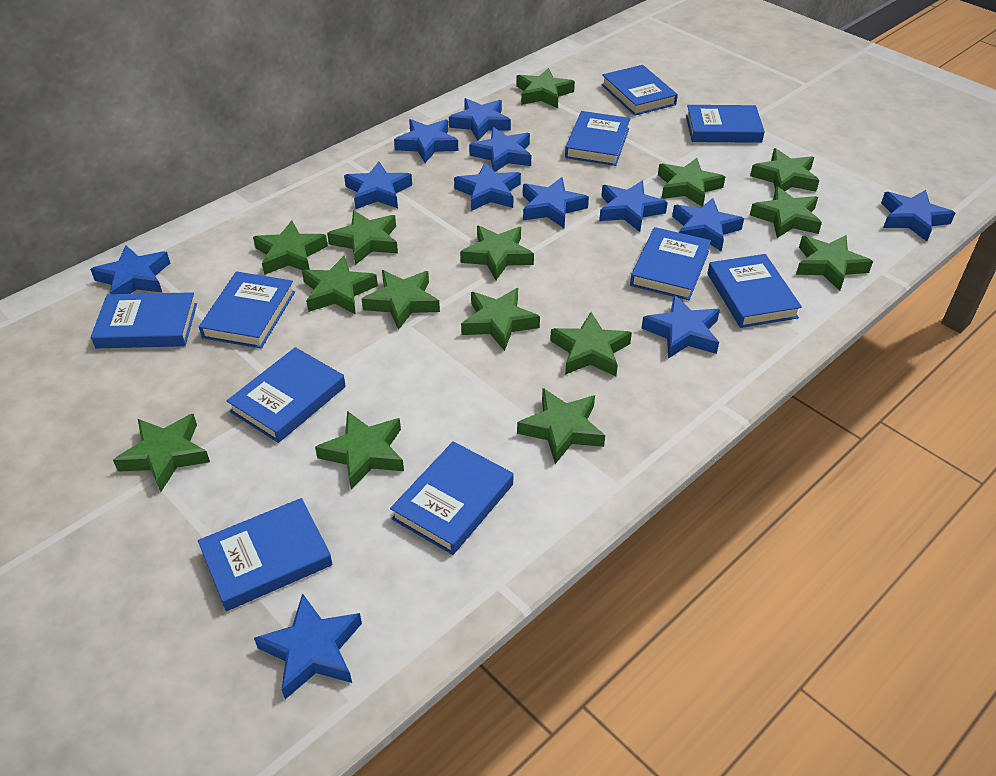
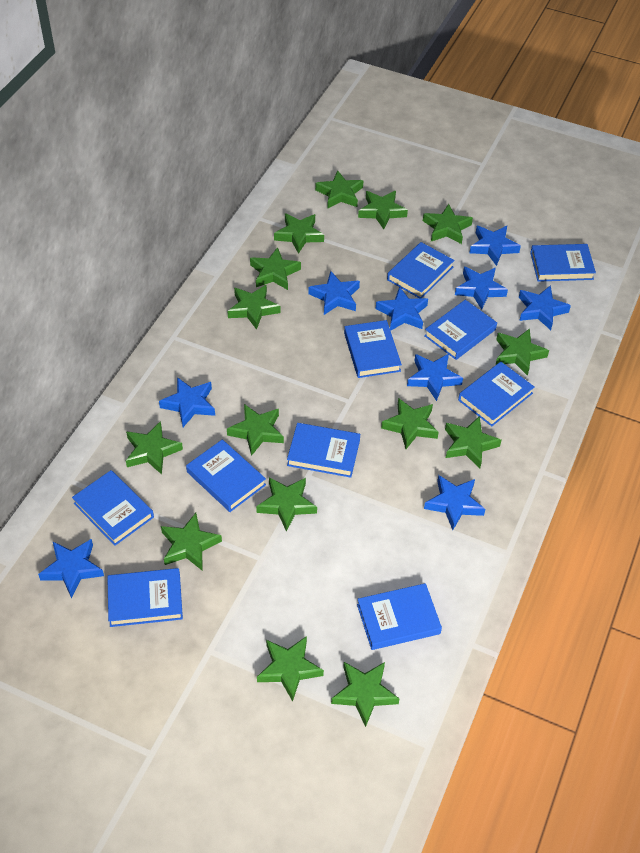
blue star: [90,245,170,294] [254,593,362,699] [344,161,412,209] [394,119,458,163] [449,98,511,141] [454,162,521,211] [469,127,531,172] [523,177,589,228] [599,181,668,232] [642,295,720,359] [672,198,744,251] [881,190,955,241] = 12 -> [38,539,104,598] [159,377,215,427] [308,271,360,315] [376,287,428,331] [407,354,463,401] [424,475,485,530] [455,267,508,309] [469,226,521,266] [519,285,571,330] = 9

